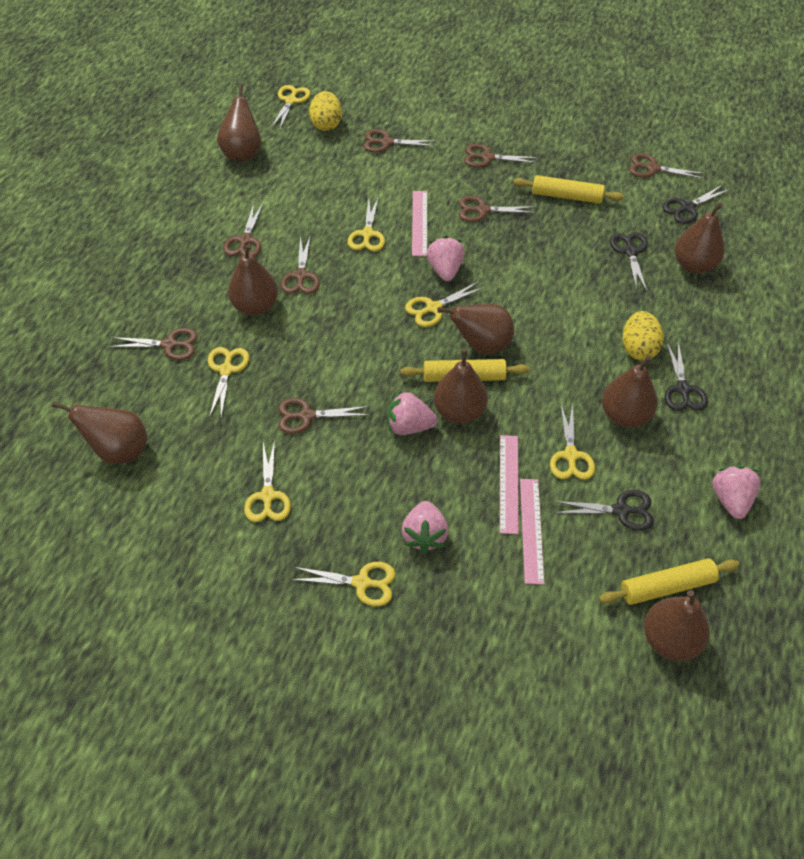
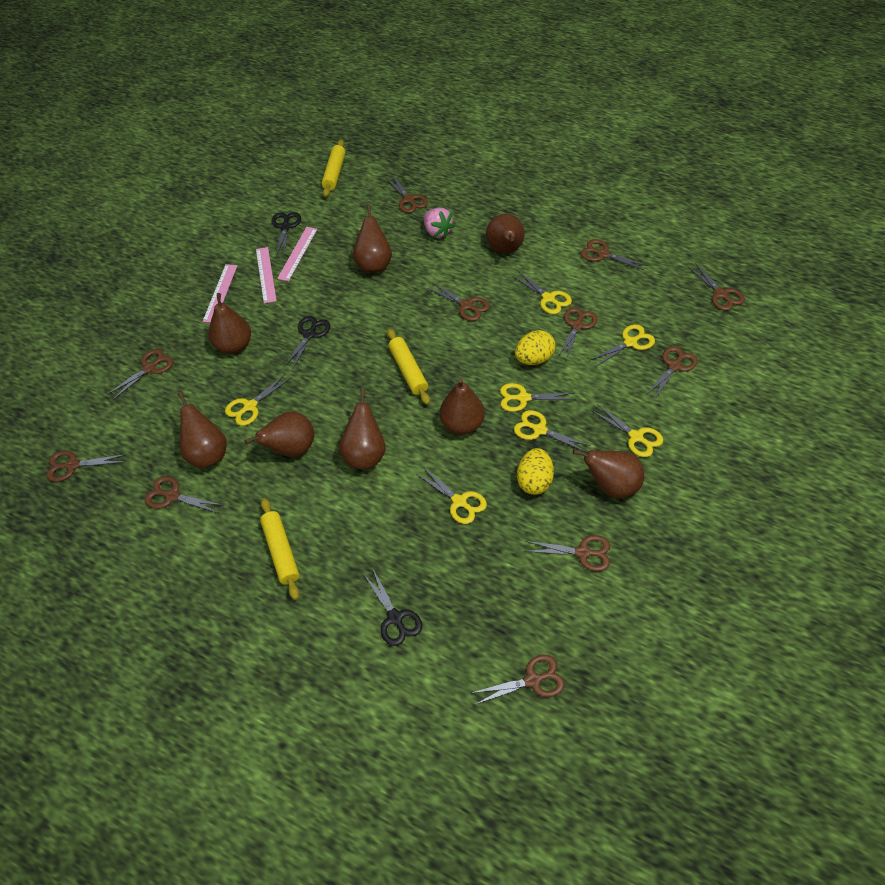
black scissors: [554,490,654,531] [610,233,648,291] [662,185,730,224] [665,342,708,411] = 4 -> [272,212,301,256] [284,316,330,370] [364,569,422,646] = 3
brown scissors: [109,328,198,360] [223,203,263,257] [278,398,369,434] [281,236,320,294] [364,129,436,152] [459,196,536,222] [464,144,539,168] [629,153,705,179] = 8 -> [46,451,126,482] [107,349,173,400] [145,476,222,513] [386,174,428,213] [427,282,490,321] [472,654,565,705] [524,535,610,572] [557,307,597,360] [581,239,648,271] [646,346,698,400] [688,263,745,311] = 11
pink strawberry: [387,390,438,435] [402,501,449,553] [427,236,465,281] [712,465,761,519] = 4 -> [423,208,455,238] = 1

